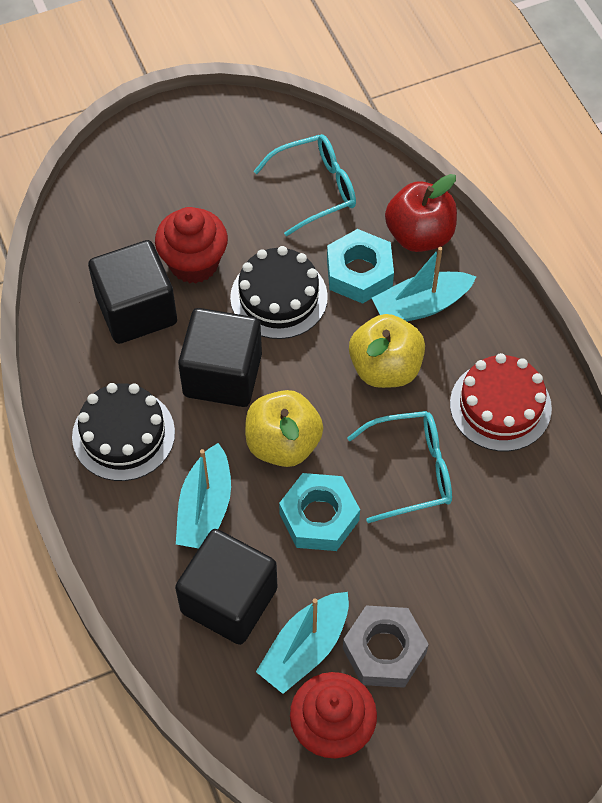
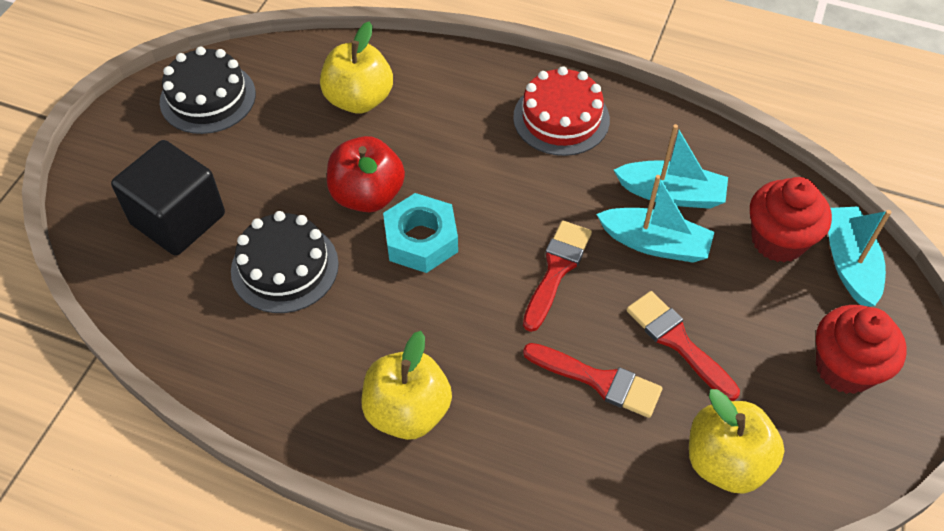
black cube: [88,240,177,344] [175,529,277,645] [178,308,262,407] = 3 -> [111,140,225,256] = 1
grey nut: [343,605,429,688] = 1 -> none = 0
red brush: none = 0 -> [523,220,592,332] [523,343,662,418] [627,291,740,401] = 3
turquoise glasses: [254,134,356,236] [347,411,452,523] = 2 -> none = 0
turquoise nut: [279,473,360,551] [327,229,394,304] = 2 -> [383,193,458,273] = 1
yellow apple: [245,390,323,467] [349,314,425,388] = 2 -> [320,21,393,114] [361,331,452,440] [689,389,784,494] = 3

